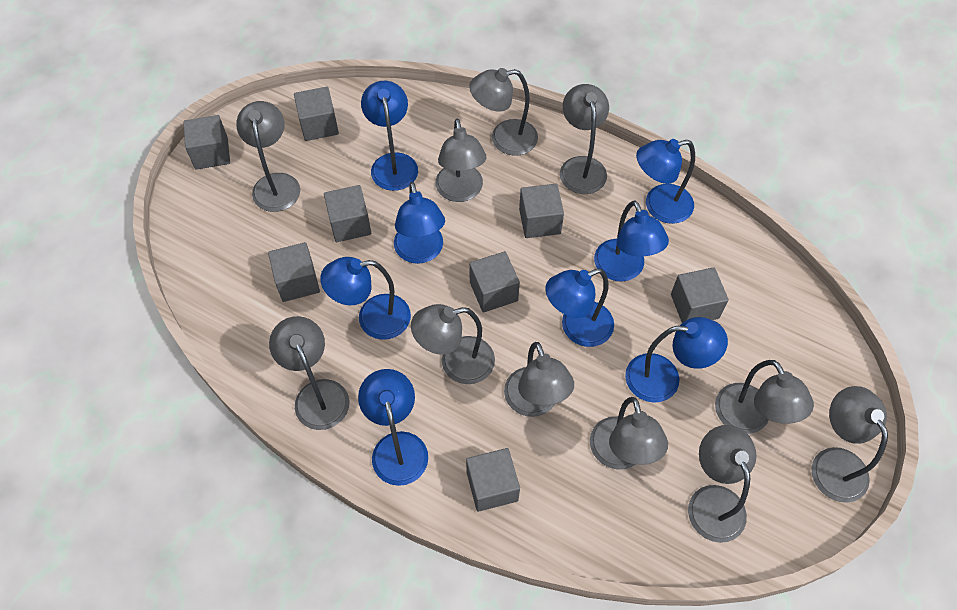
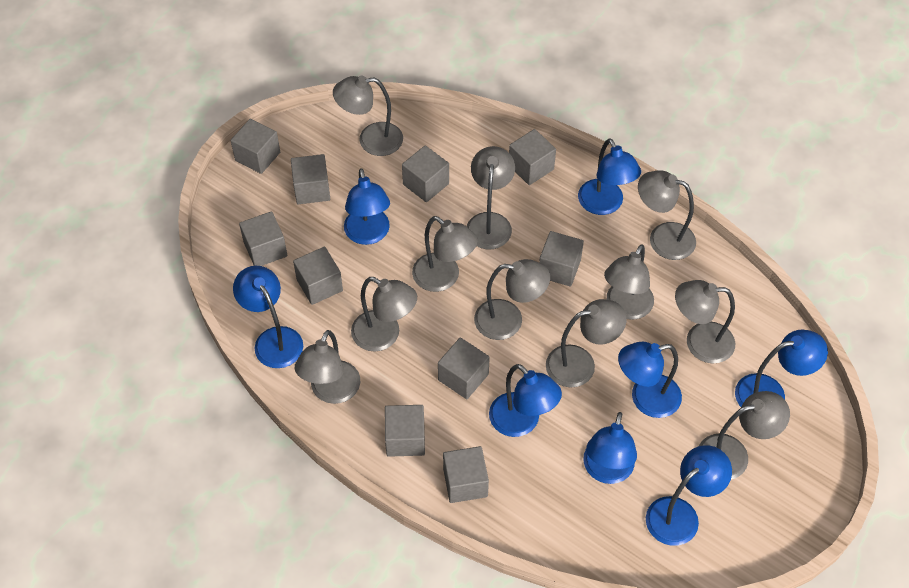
grey cube: [183,115,230,170] [268,242,320,302] [294,87,339,141] [324,185,371,242] [466,448,520,512] [469,251,520,312] [519,184,564,238] [671,267,729,323] = 8 -> [231,119,280,174] [239,211,287,266] [291,154,330,204] [293,247,343,305] [385,405,425,457] [402,145,449,202] [438,337,490,399] [443,446,489,503] [509,129,556,185] [539,231,584,287] = 10

